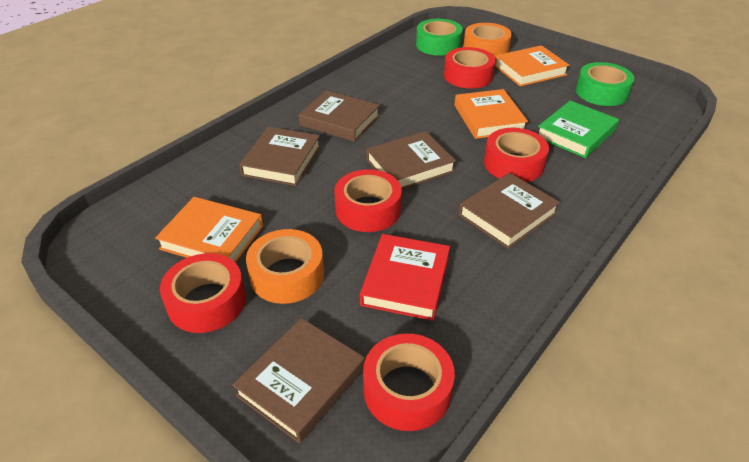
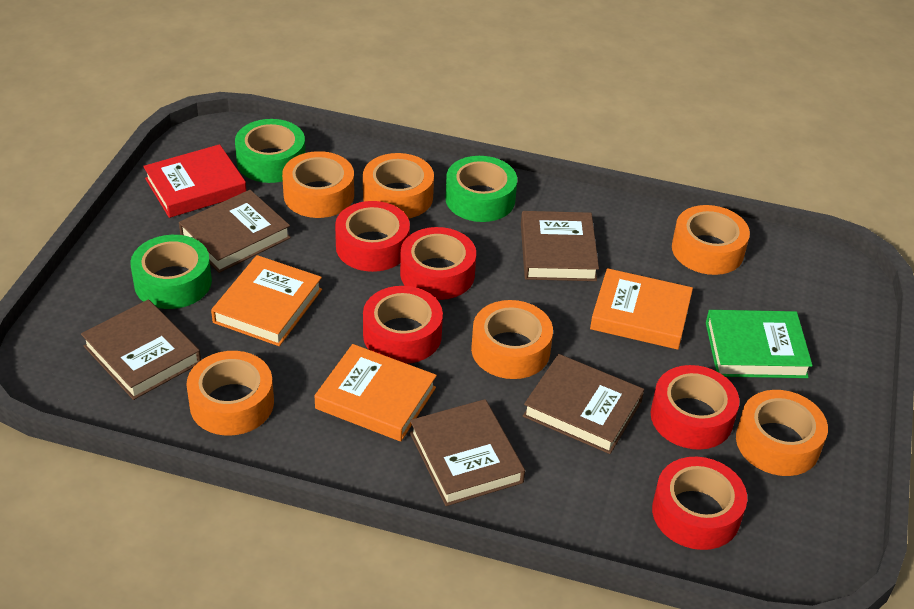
green tape: [416,19,463,56] [576,62,634,106] = 2 -> [130,235,212,309] [235,119,305,183] [445,156,517,222] = 3
orange tape: [246,229,324,304] [463,23,512,57] = 2 -> [186,351,274,436] [282,151,354,218] [363,153,434,219] [471,300,553,379] [672,205,750,275] [736,390,828,476] = 6

